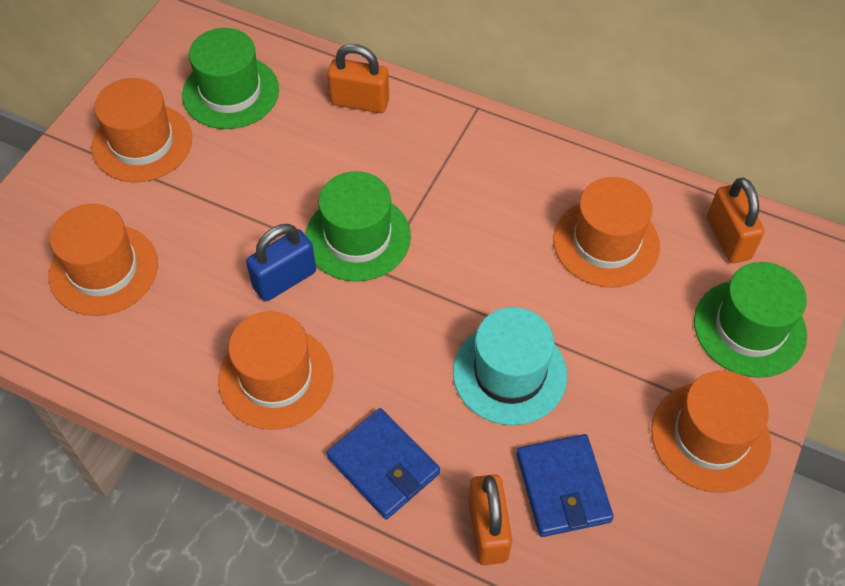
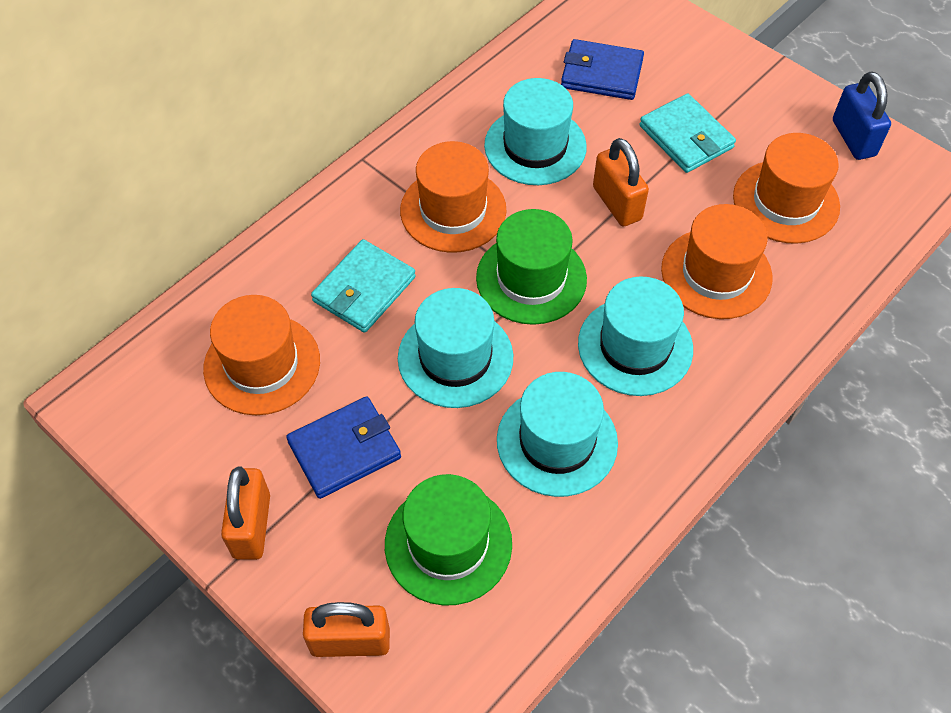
green hat: [182,28,279,129] [305,171,411,282] [694,262,807,378] = 3 -> [385,474,512,606] [476,209,587,325] = 2
orange hat: [49,204,158,316] [91,78,192,182] [218,311,333,430] [553,177,660,287] [651,371,771,492] = 5 -> [203,295,320,415] [400,141,506,253] [661,204,772,319] [733,133,840,244] = 4
turquoise hat: [453,307,567,425] = 1 -> [398,288,513,408] [484,78,587,185] [497,372,618,497] [578,276,693,396] = 4
turquoise wallet: none = 0 -> [311,239,416,333] [639,93,736,173] = 2

